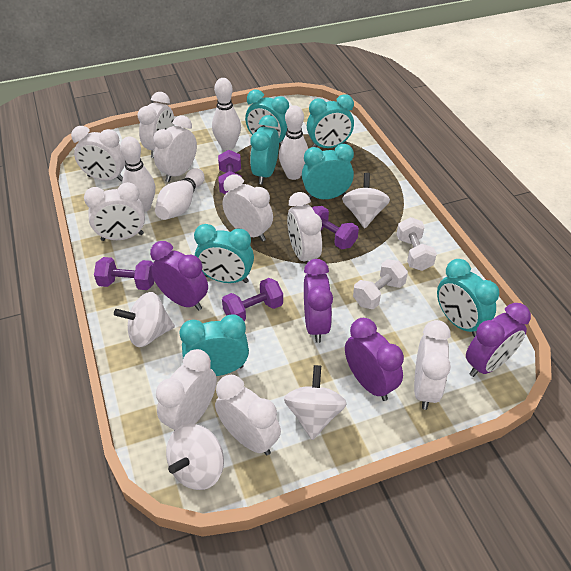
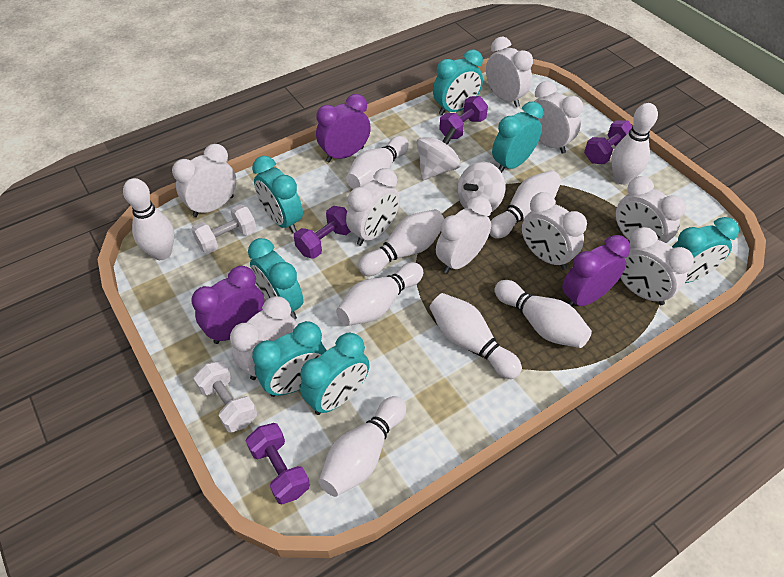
purple clock: [150,241,208,311] [304,259,333,343] [345,318,404,401] [466,303,531,377] = 4 -> [191,266,265,344] [316,94,371,162] [562,235,630,307] = 3
white bowling pin: [120,136,155,212] [155,168,205,220] [212,78,241,150] [279,105,308,180] = 4 -> [123,178,175,260] [319,396,406,497] [336,262,423,326] [346,136,409,189] [358,209,444,276] [430,293,522,379] [490,170,561,239] [495,280,592,348] [611,103,658,185] = 9
white spinning top: [114,292,175,347] [166,424,224,490] [284,365,347,440] [342,173,390,228] = 4 -> [416,127,461,180] [457,162,505,212] = 2

